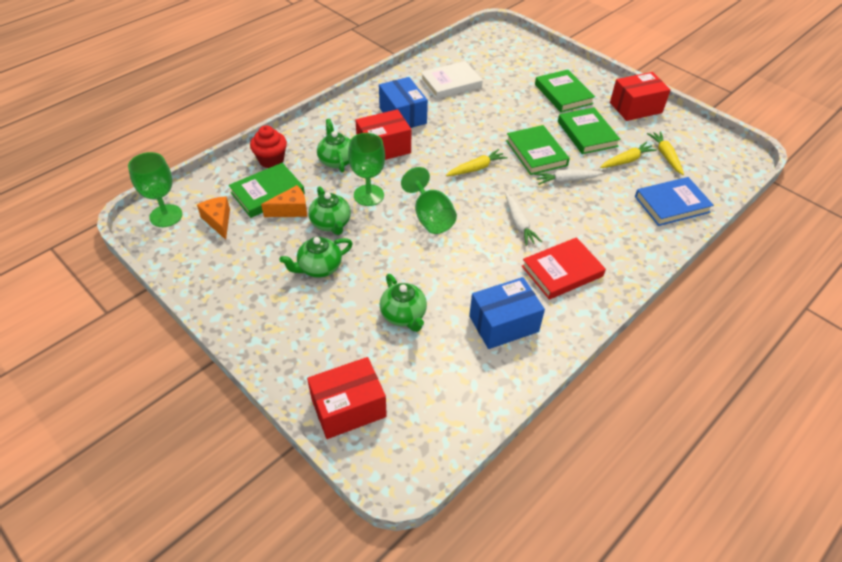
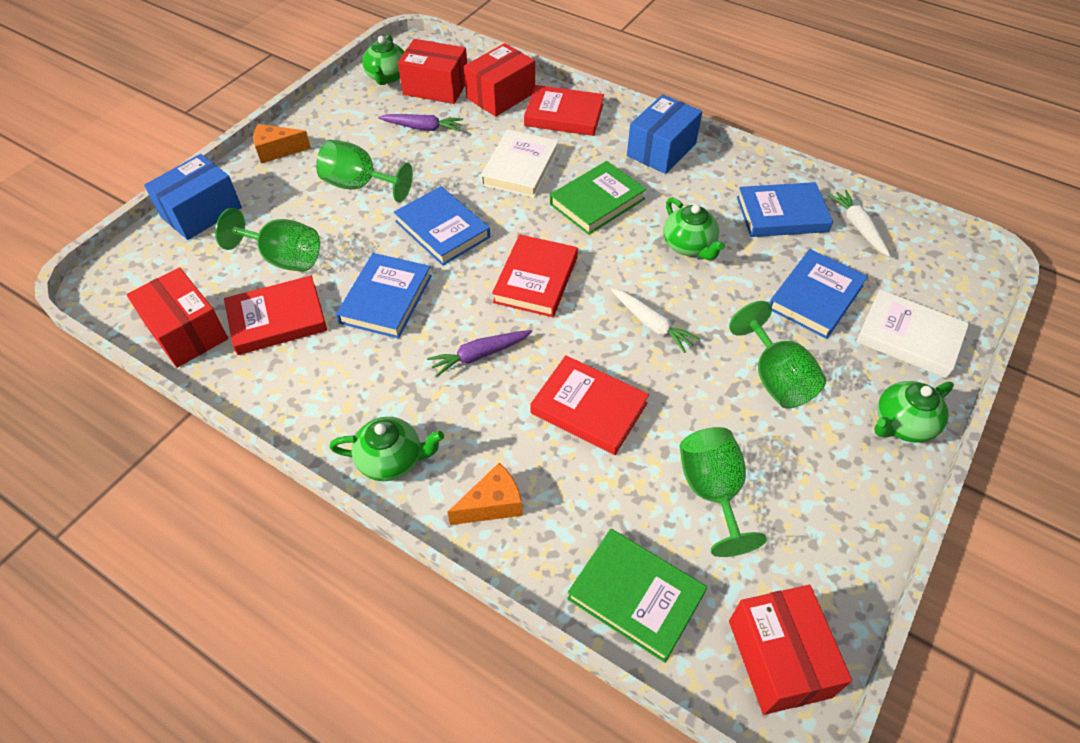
blue book: [635,177,714,226] = 1 -> [336,253,432,339] [394,186,490,266] [737,182,833,237] [769,249,868,339] = 4
green book: [229,163,305,218] [506,125,570,175] [535,70,595,112] [558,107,621,154] = 4 -> [550,161,647,235] [567,529,707,663] = 2
green goblet: [128,152,182,227] [348,133,385,206] [401,167,457,234] = 3 -> [215,208,320,272] [316,140,413,203] [680,427,767,557] [729,301,826,409] = 4
purple carrot: none = 0 -> [378,114,463,131] [427,330,532,377] = 2
red book: [522,237,606,300] = 1 -> [224,276,327,355] [492,234,578,317] [524,85,604,136] [530,355,649,455] = 4
red box: [307,357,387,439] [355,109,411,160] [610,72,671,121] = 3 -> [126,267,228,368] [398,39,467,104] [464,43,535,117] [729,585,852,715] = 4
red cupcake: [250,125,287,168] = 1 -> none = 0
white book: [421,61,483,99] = 1 -> [481,130,559,198] [856,290,969,378] = 2
yellow carrot: [446,149,508,176] [600,142,657,168] [647,131,684,175] = 3 -> none = 0

